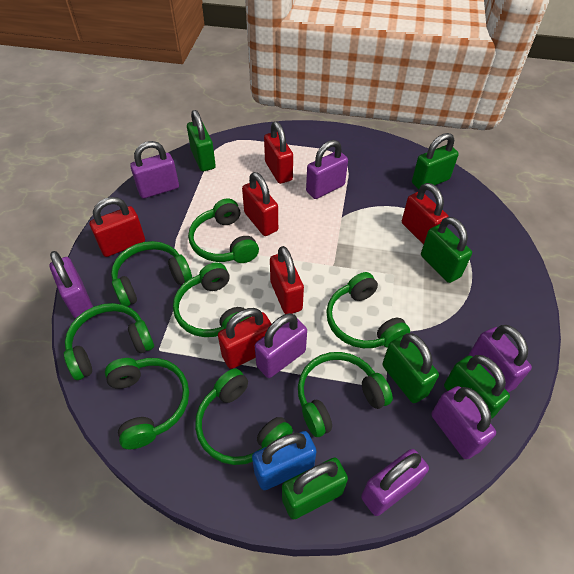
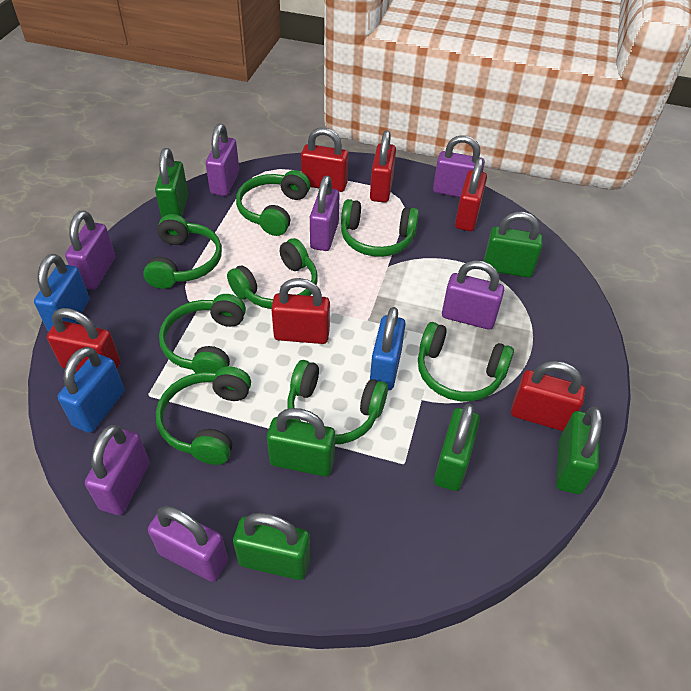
blue padlock: [252,431,317,490] = 1 -> [34,254,89,332] [58,347,125,433] [370,307,406,390] = 3

